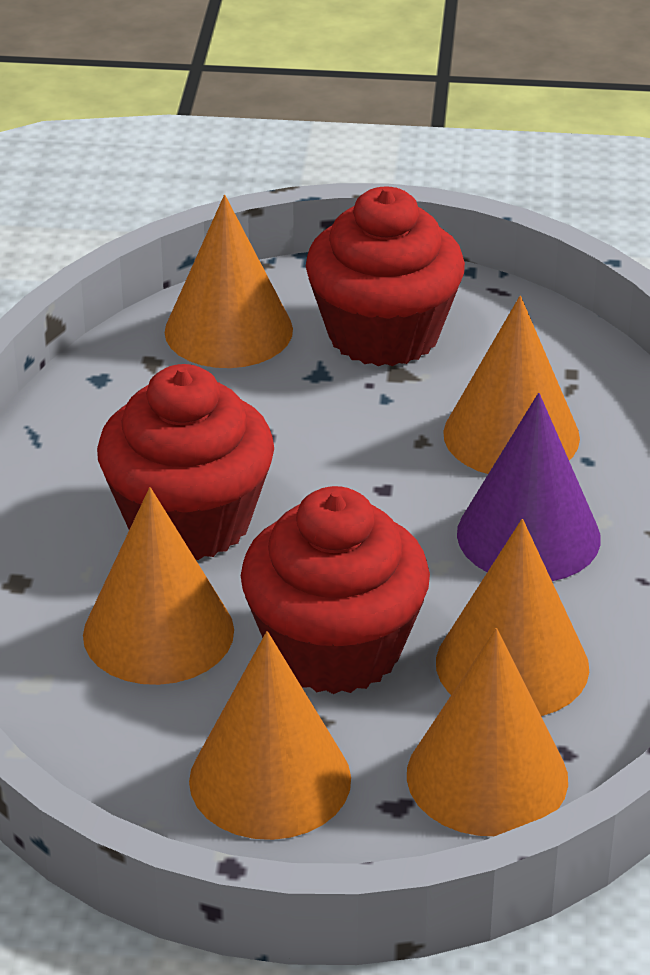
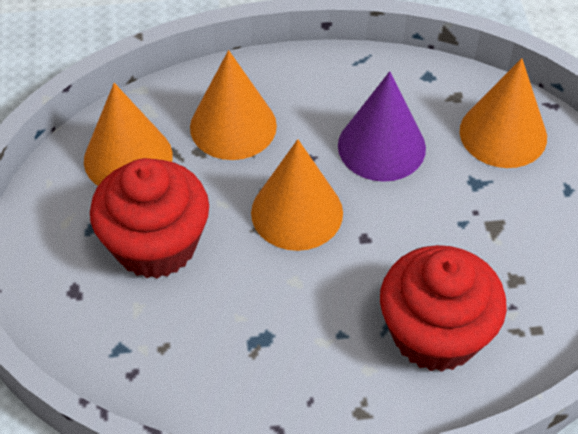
orange cone: [83,487,234,685] [165,195,293,368] [189,631,351,840] [407,628,568,836] [436,519,589,716] [443,296,580,474] = 6 -> [84,83,173,186] [190,50,277,160] [251,139,343,251] [459,58,547,168] = 4
red cupcake: [97,364,274,560] [241,486,430,694] [306,187,465,366] = 3 -> [90,158,209,278] [380,245,507,372] = 2

